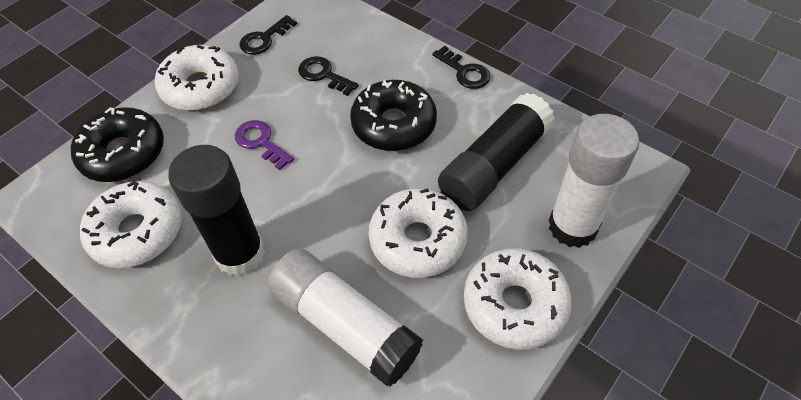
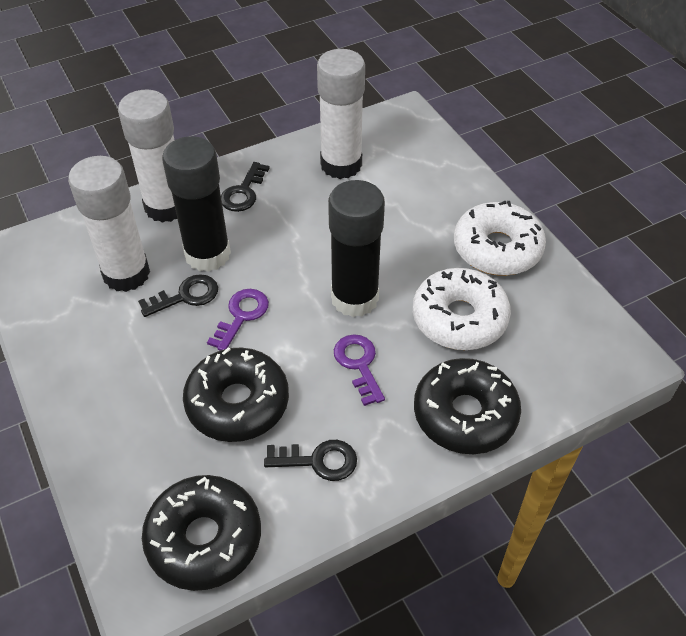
black donut: [70,107,164,182] [350,80,437,151] = 2 -> [142,475,261,591] [183,347,289,442] [414,358,521,454] = 3
purple key: [235,120,294,170] = 1 -> [207,289,269,350] [334,334,385,406] = 2
white donut: [80,181,182,268] [155,45,239,111] [368,188,468,278] [464,248,572,350] = 4 -> [413,268,511,350] [454,201,546,276] = 2
white glue stick: [268,248,423,387] [549,114,639,248] = 2 -> [68,156,150,292] [118,90,177,223] [317,49,365,179] = 3

